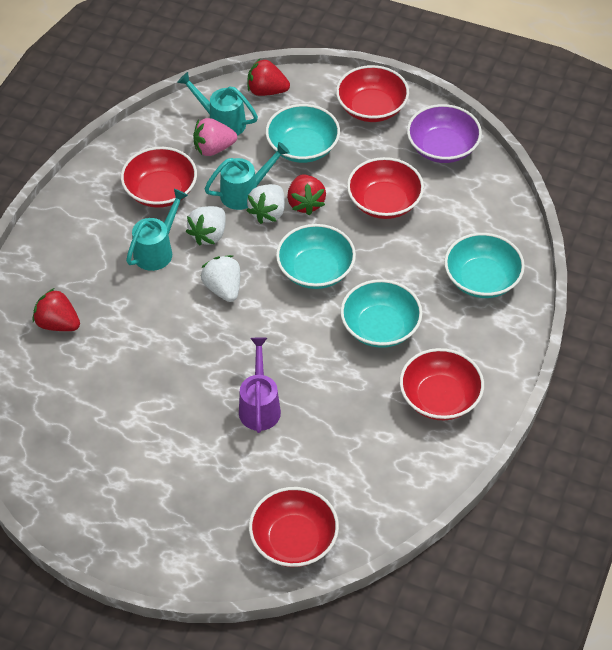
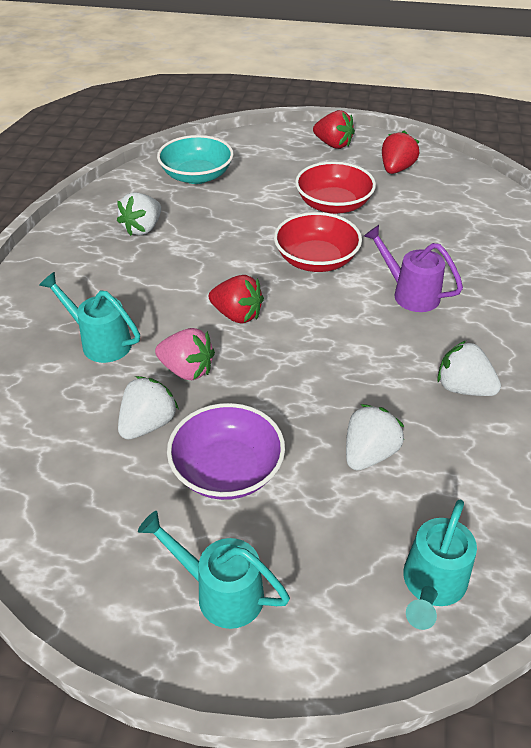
red bowl: [121,147,197,208] [249,487,339,567] [336,65,409,122] [347,157,424,219] [400,348,484,420] = 5 -> [274,212,362,272] [295,161,376,214] = 2
turquoise bowl: [266,104,340,163] [276,224,356,289] [340,279,422,348] [444,233,525,298] = 4 -> [157,135,234,184] = 1
white strawberry: [186,206,226,246] [201,255,240,302] [246,184,285,224] = 3 -> [117,192,161,236] [118,376,179,440] [346,404,404,470] [437,341,501,396] = 4

